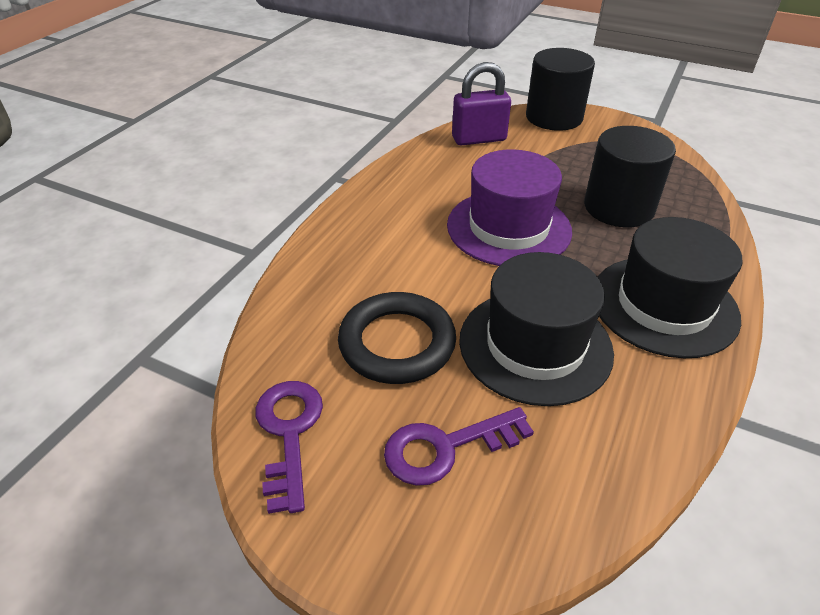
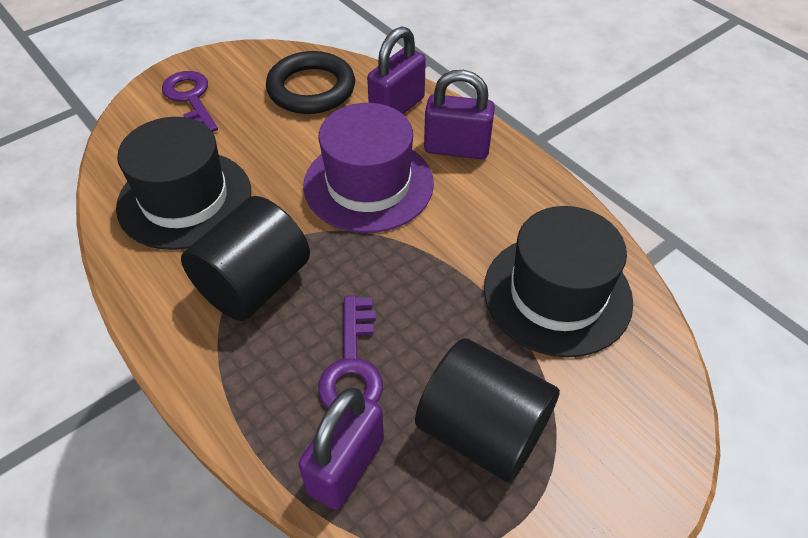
purple padlock: [452,62,511,146] = 1 -> [298,388,384,510] [367,26,426,114] [424,70,495,159] = 3

